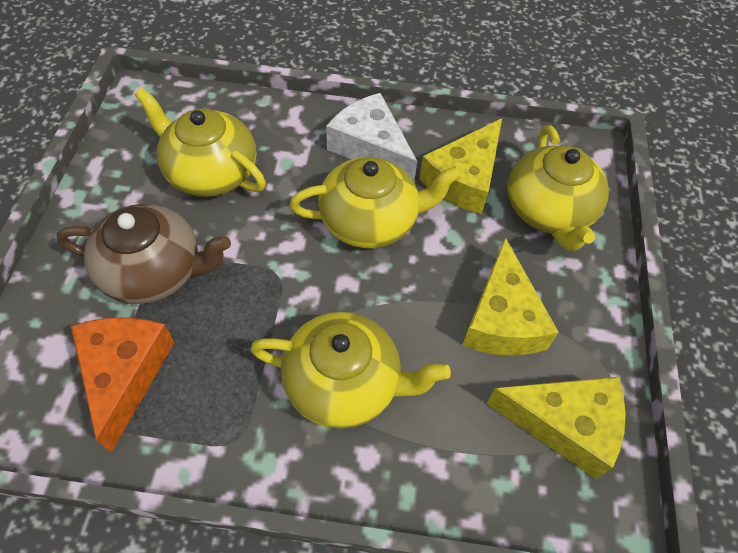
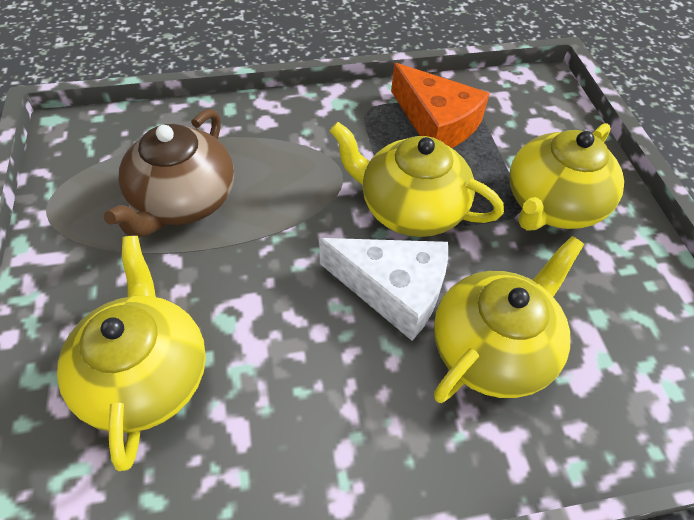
yellow cheese: [419,118,502,214] [462,237,559,355] [486,377,626,479] = 3 -> none = 0

